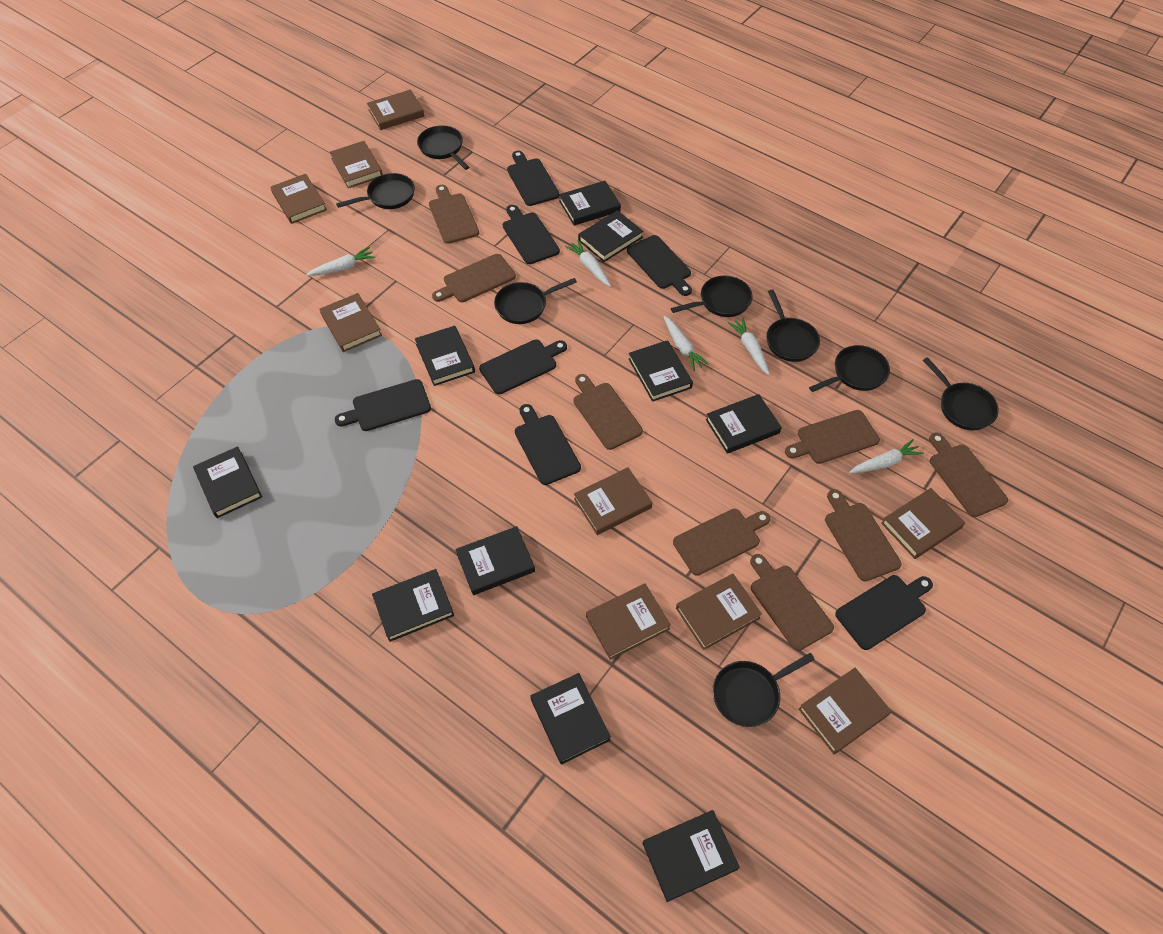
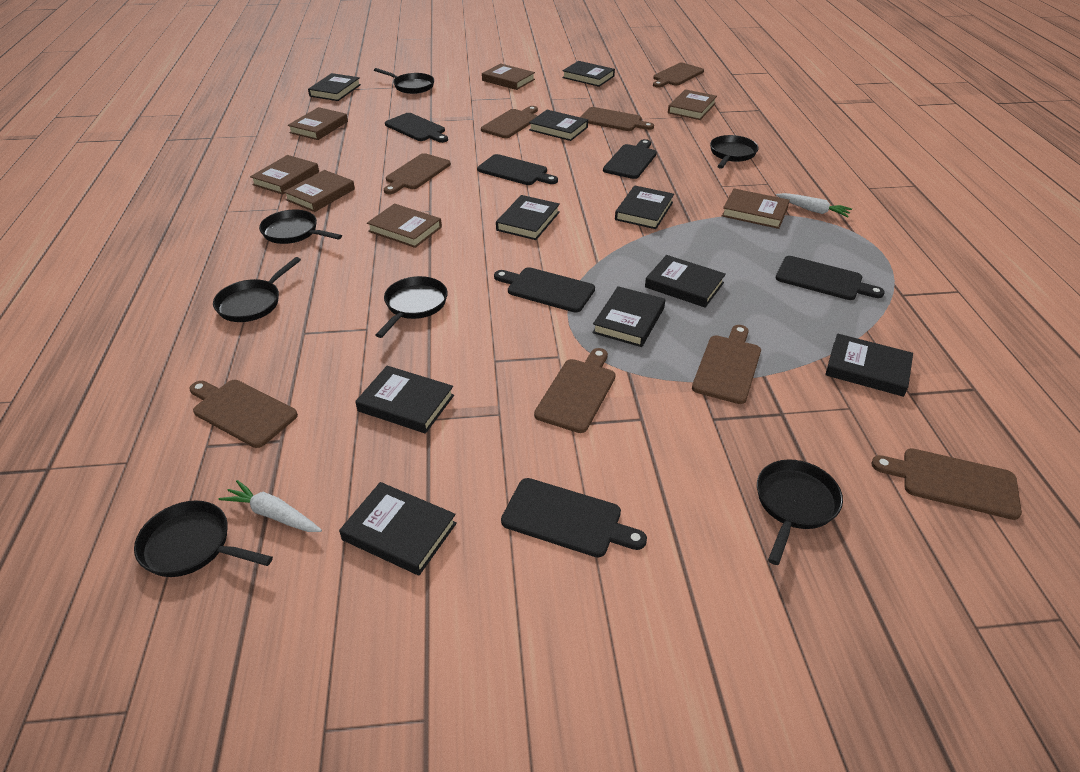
black cutting board: [335,379,431,431] [479,339,567,394] [503,205,560,264] [507,151,559,206] [515,404,581,485] [627,235,692,296] [835,575,933,650] = 7 -> [385,113,448,143] [477,154,558,185] [494,267,595,313] [501,478,647,557] [603,139,657,179] [776,256,885,300] = 6
black pan: [336,173,415,209] [417,126,469,170] [494,278,577,324] [671,276,753,317] [713,653,815,727] [766,290,820,362] [809,345,890,392] [923,357,999,430] = 8 -> [134,501,273,577] [213,257,301,322] [259,210,342,244] [374,68,434,94] [376,276,448,338] [710,135,759,169] [757,459,843,565] = 7
brown book: [270,174,327,224] [320,293,382,352] [329,141,383,188] [367,90,424,130] [574,467,653,535] [586,583,671,660] [676,574,762,650] [798,668,892,754] [881,488,965,559] = 9 -> [250,155,319,195] [283,170,355,212] [288,107,348,140] [367,203,442,248] [482,63,535,90] [668,89,717,120] [722,188,790,229] = 7
white carrot: [306,247,375,276] [565,240,611,286] [663,316,709,371] [728,318,770,375] [849,439,924,474] = 5 -> [219,480,322,532] [776,193,852,217] = 2

